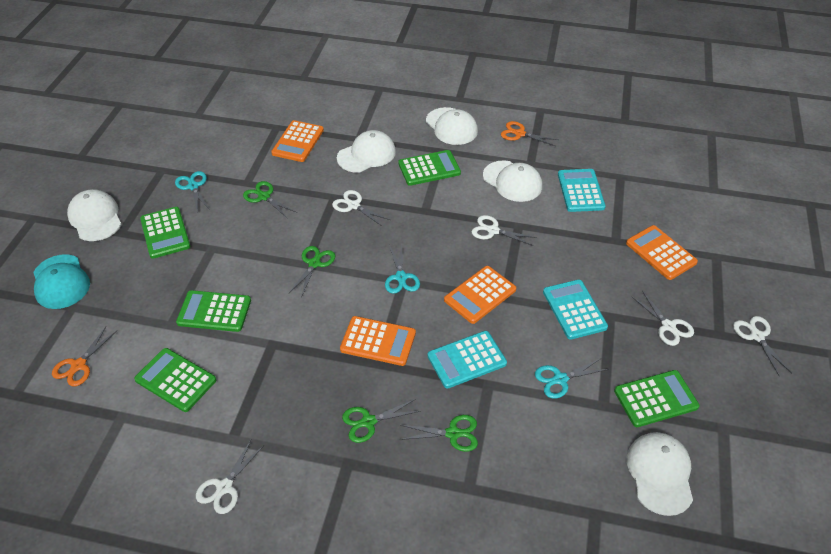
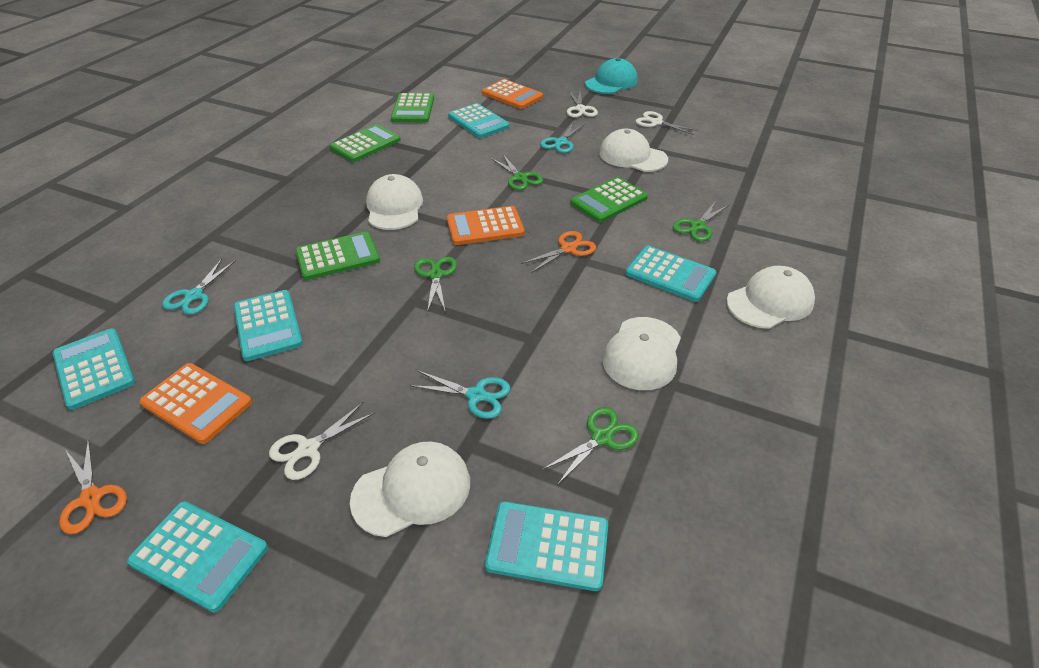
green calculator: [134,348,216,412] [140,207,190,259] [176,290,251,332] [398,150,461,186] [614,370,700,427] = 5 -> [295,232,380,280] [330,124,401,162] [391,93,434,122] [570,177,648,222] = 4
orange calculator: [271,120,324,162] [340,316,416,366] [444,266,516,324] [626,225,698,280] = 4 -> [139,363,252,444] [447,206,525,245] [482,79,543,109] = 3
turquoise calculator: [428,331,507,388] [543,279,608,340] [558,169,606,212] = 3 -> [53,329,135,410] [127,501,268,612] [234,290,303,361] [448,103,510,138] [485,501,608,591] [625,246,716,302] = 6
white scissors: [196,440,263,514] [332,190,390,227] [472,215,537,246] [631,291,694,346] [733,316,792,375] = 5 -> [269,402,375,480] [567,92,598,118] [636,111,699,135] = 3

